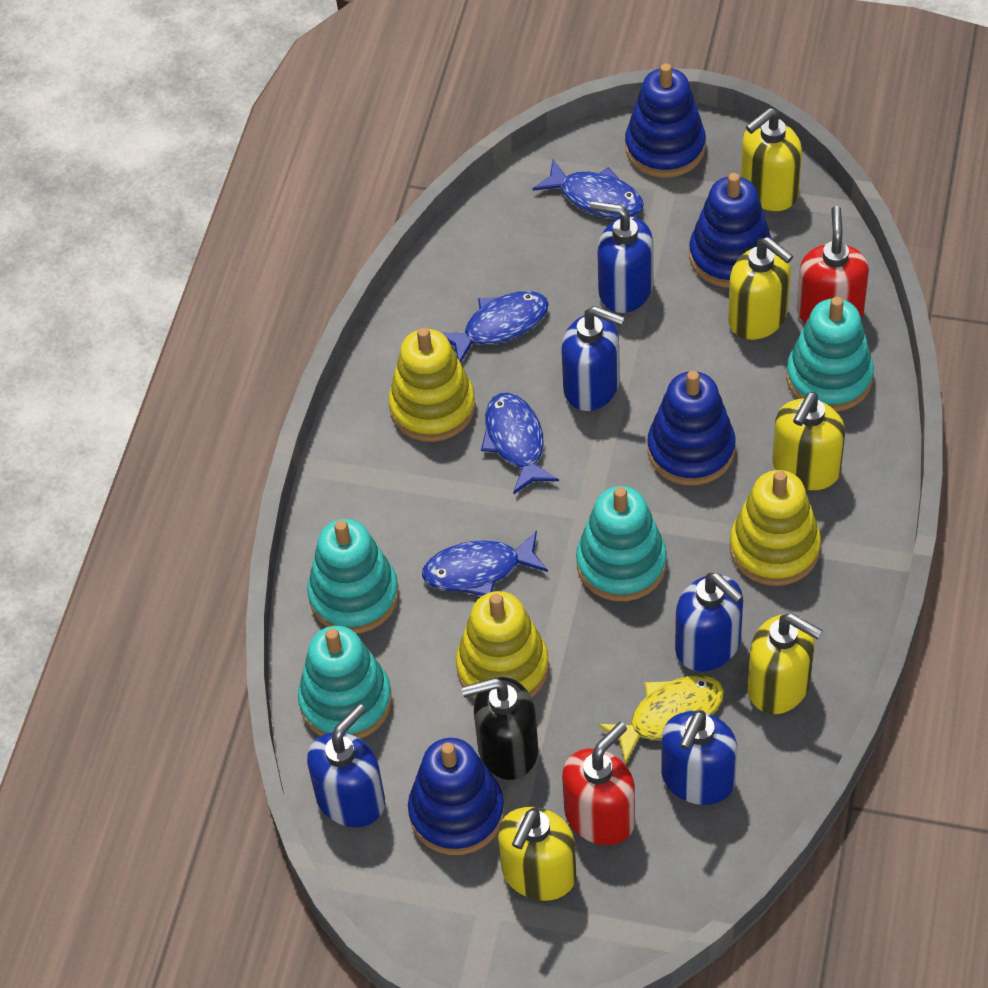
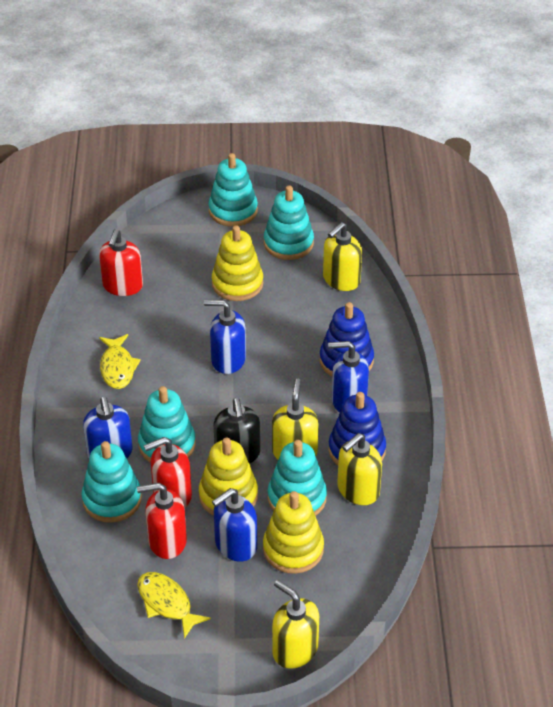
blue fish: [422,531,548,596] [442,291,549,363] [481,393,559,494] [533,159,644,219] = 4 -> none = 0
blue soap dispenser: [307,704,385,827] [561,306,625,411] [590,201,653,313] [661,710,737,805] [675,573,743,672] = 5 -> [83,397,133,458] [204,300,246,374] [212,488,257,562] [328,341,369,413] = 4
blue stacking toy: [408,738,504,855] [625,63,706,178] [647,371,736,485] [689,173,772,288] = 4 -> [320,302,374,376] [328,392,386,465] = 2
red soap dispenser: [562,722,635,845] [797,206,869,324] = 2 -> [99,229,143,296] [137,483,187,559] [144,437,192,508] = 3
turquoise stacking toy: [298,626,392,739] [307,519,399,633] [576,486,667,601] [786,297,874,412] = 4 -> [81,441,142,523] [138,386,196,462] [208,153,258,227] [264,185,314,260] [268,440,327,516] = 5
yellow fish: [598,675,724,764] = 1 -> [99,334,141,389] [137,572,211,639] = 2
yellow soap dispenser: [498,807,576,901] [728,237,793,340] [741,108,802,211] [748,613,823,714] [772,392,845,490] = 5 -> [272,379,319,459] [272,580,319,669] [323,222,362,291] [337,433,382,505] = 4

